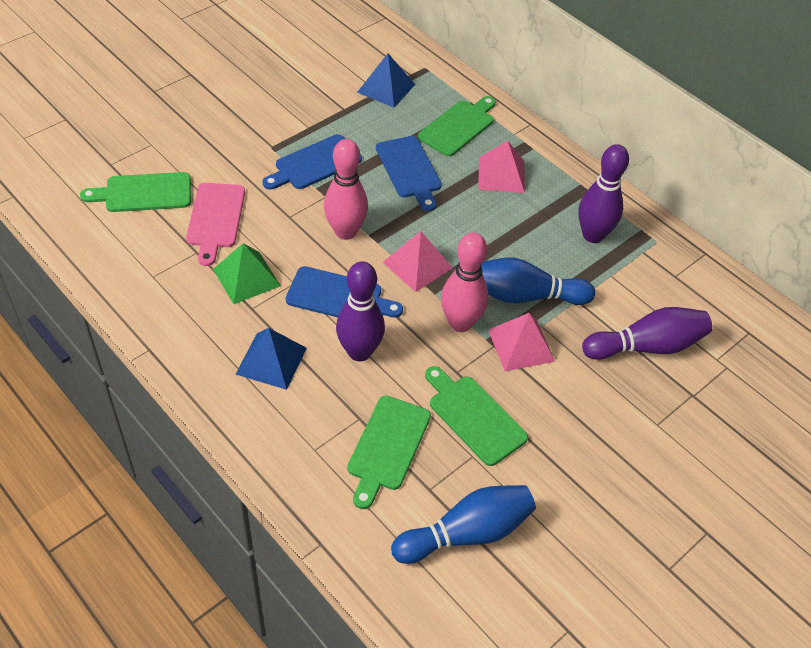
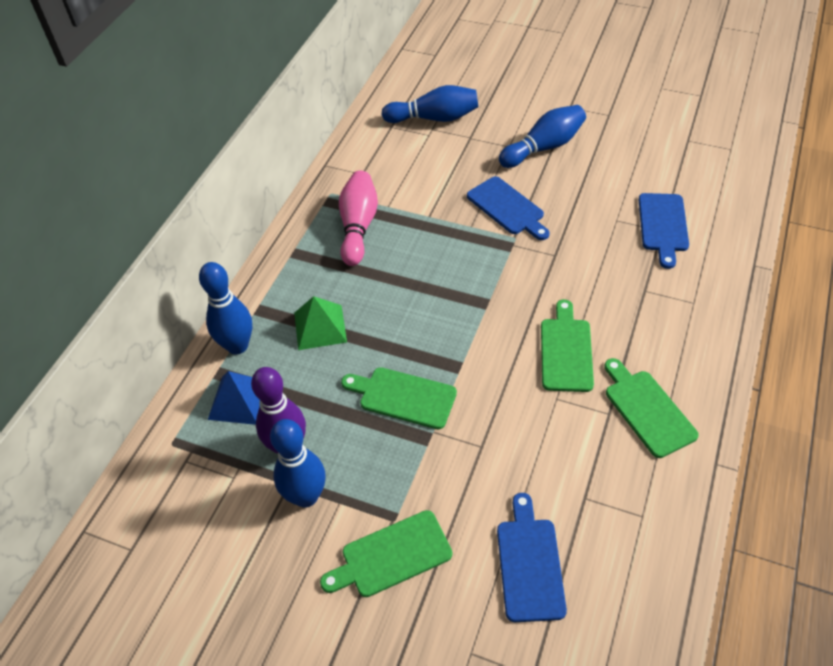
blue bowling pin: [391,485,536,564] [481,258,595,305] = 2 -> [199,262,252,354] [270,419,325,508] [382,85,478,123] [499,105,586,168] = 4
blue pyramid: [236,328,307,390] [357,54,415,108] = 2 -> [208,371,260,425] = 1
pink bowling pin: [324,139,368,240] [441,233,489,332] = 2 -> [339,171,378,266] = 1
pink cutting board: [186,183,245,266] = 1 -> none = 0
pink pyramid: [383,231,452,292] [478,141,525,193] [488,313,555,371] = 3 -> none = 0
purple bowling pin: [336,261,385,361] [578,144,629,243] [582,307,712,360] = 3 -> [251,367,306,454] = 1

